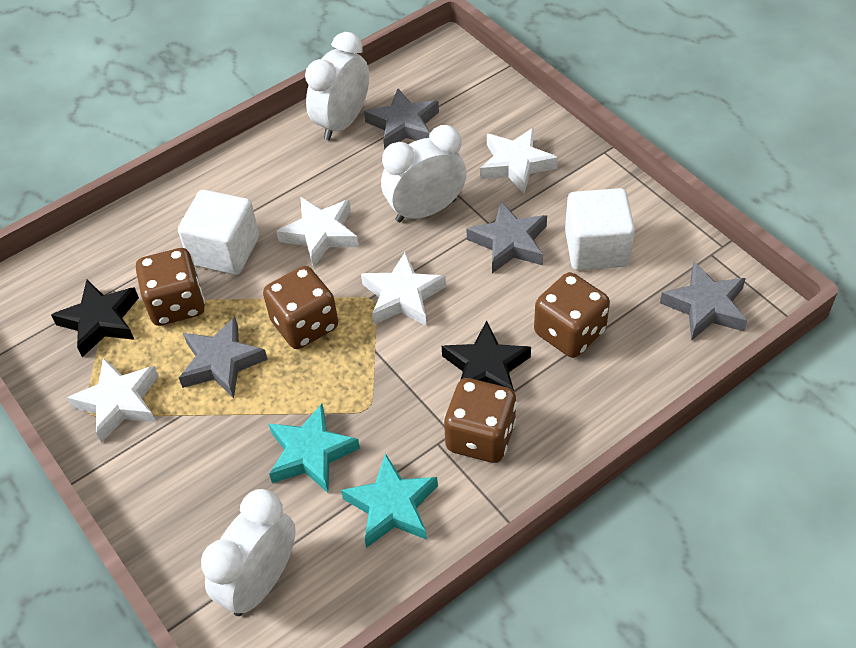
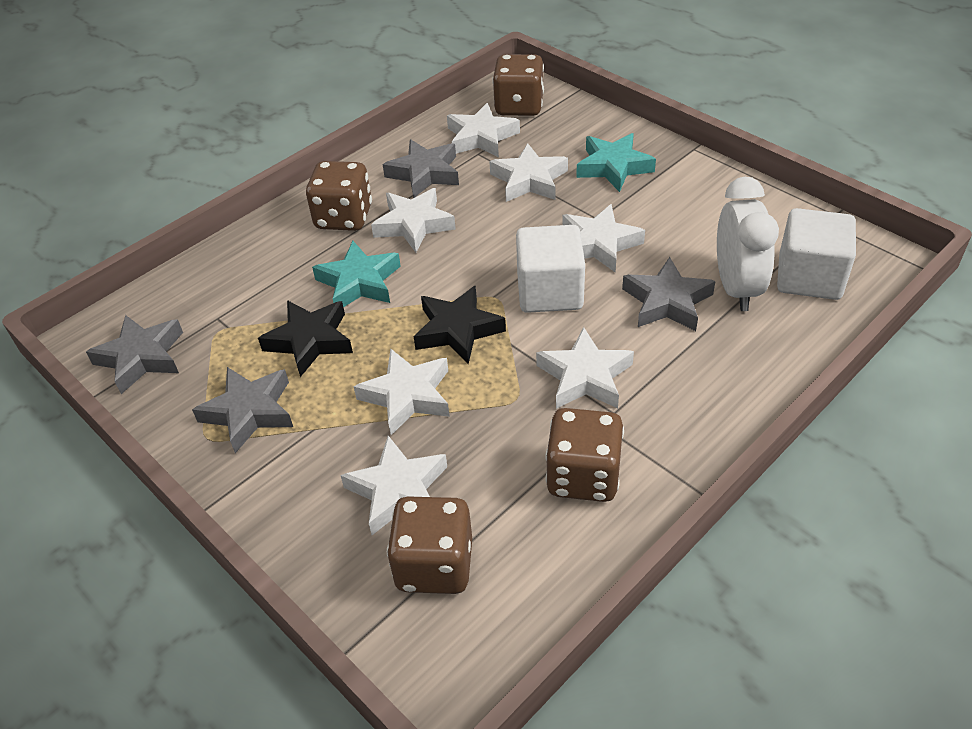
white clock: [201,489,296,616] [305,32,369,140] [381,125,467,222] = 3 -> [717,177,779,311] = 1
white star: [67,357,159,443] [276,197,359,267] [361,251,446,326] [480,127,558,194] = 4 -> [340,436,447,535] [354,348,450,435] [371,188,456,252] [447,103,520,157] [489,143,568,202] [536,327,634,409] [562,204,645,272] = 7

